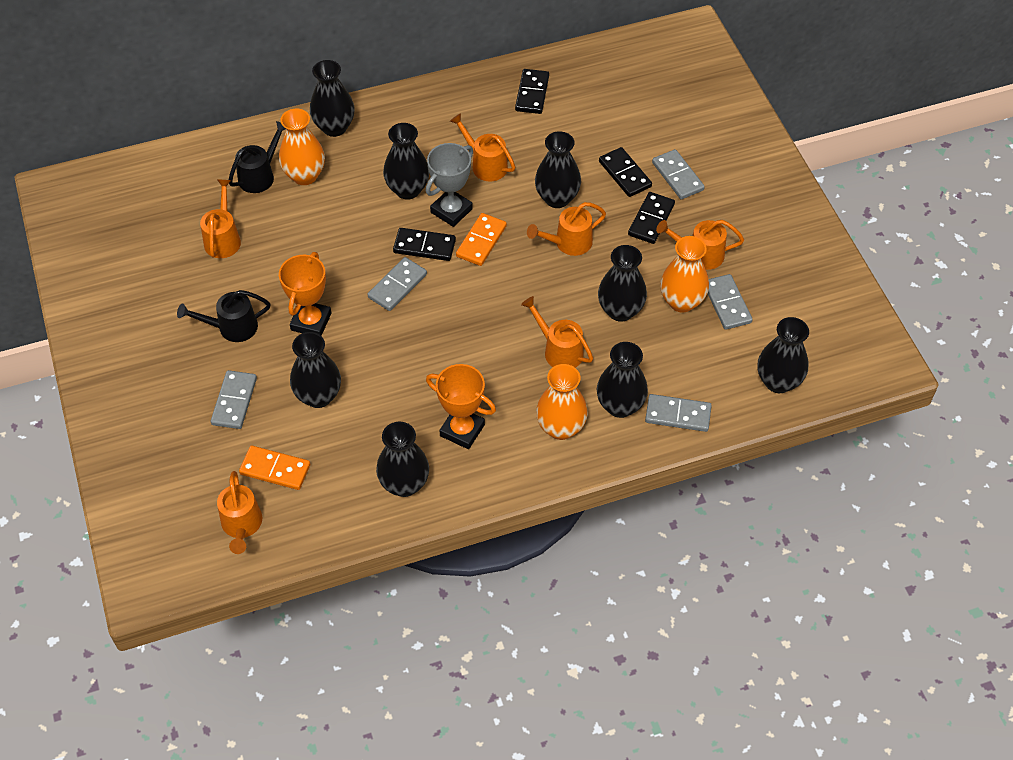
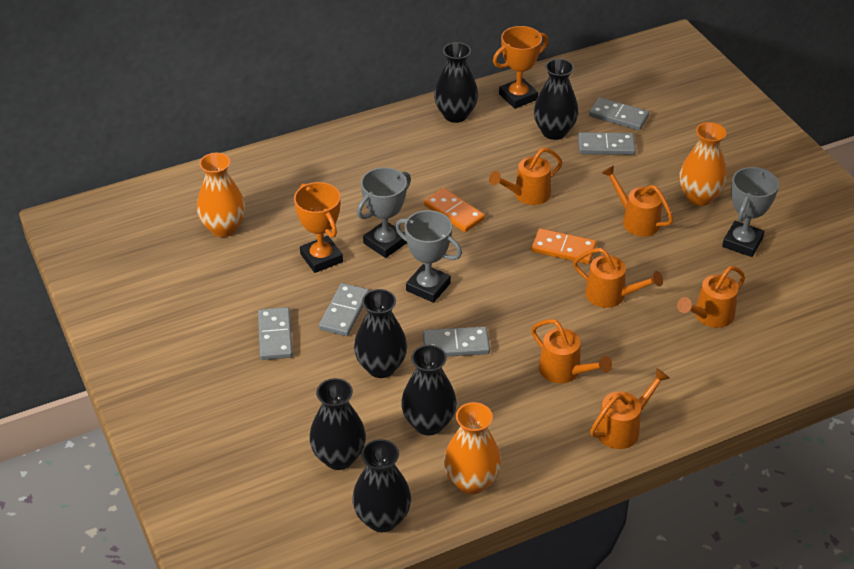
black domino: [393,228,456,261] [515,69,549,114] [599,147,652,197] [628,192,675,244] = 4 -> none = 0
black vase: [290,332,341,408] [310,60,355,137] [376,422,429,497] [383,123,429,200] [535,131,581,208] [597,342,648,418] [598,245,647,322] [758,317,809,393] = 8 -> [309,378,366,470] [352,439,411,532] [354,289,407,378] [401,345,457,435] [434,42,478,123] [534,59,578,140] = 6
black watering can: [177,290,270,342] [229,121,286,193] = 2 -> none = 0
grey trophy: [426,143,473,227] = 1 -> [357,167,411,258] [395,210,462,303] [722,167,779,257] = 3

